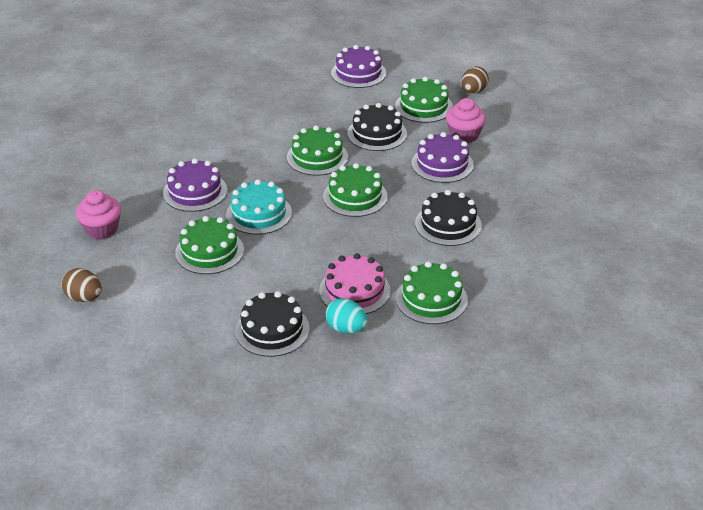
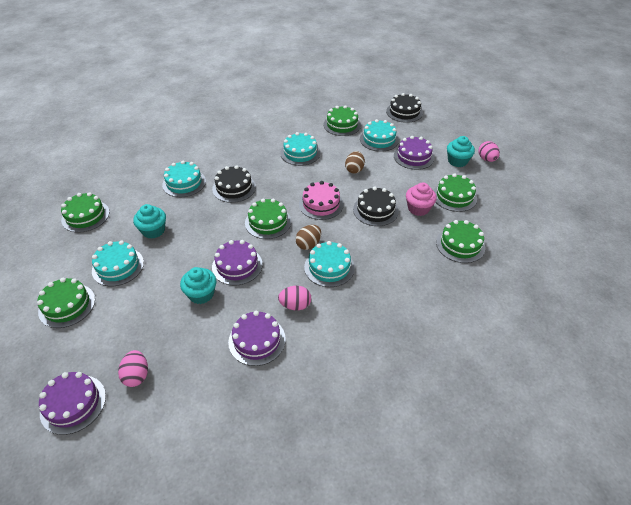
green cake: [175,216,244,274] [287,125,348,176] [323,163,387,217] [395,77,453,123] [396,261,468,324] = 5 -> [37,278,95,328] [61,192,109,233] [245,199,291,239] [323,105,361,136] [433,173,477,212] [436,220,485,263] = 6
pink cupcake: [76,190,121,239] [446,98,486,143] = 2 -> [406,182,437,216] = 1
pink egg: none = 0 -> [118,350,148,387] [278,286,311,310] [478,141,500,162] = 3
purple cake: [163,159,227,212] [331,45,386,88] [411,132,474,183] = 3 -> [39,372,106,435] [212,240,263,286] [228,311,286,366] [394,136,434,170] = 4
turquoise cake: [226,179,292,235] = 1 -> [92,240,144,286] [162,161,206,197] [280,132,320,166] [304,241,355,287] [360,119,399,152] = 5
turquoise cupcake: none = 0 -> [133,204,166,239] [180,267,216,304] [447,136,475,167] = 3
turquoise egg: [325,298,368,333] = 1 -> none = 0

